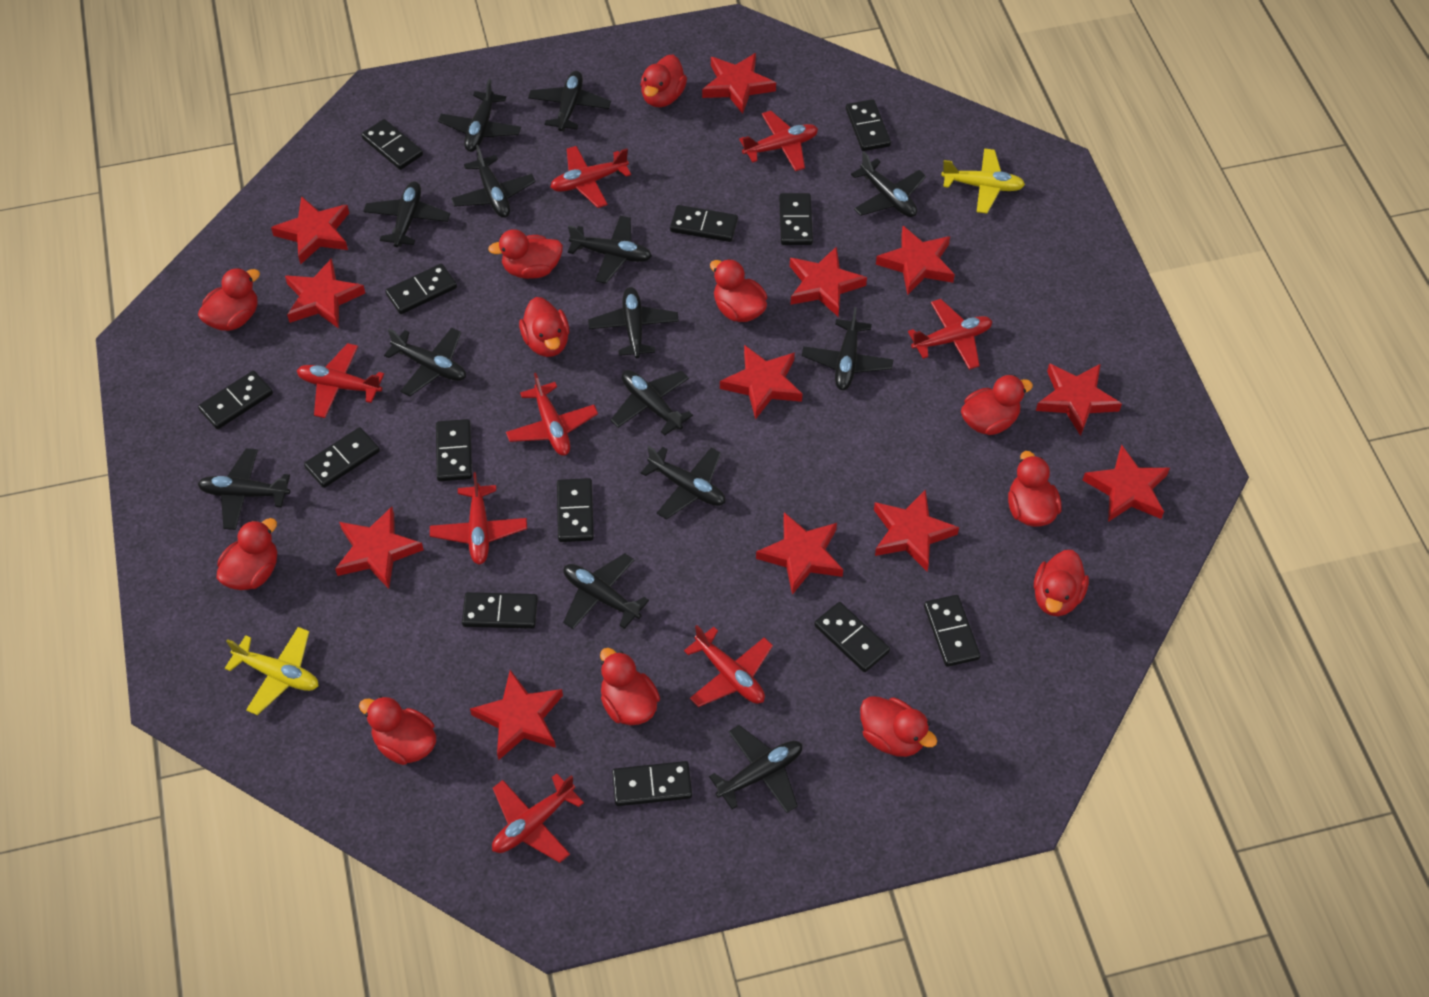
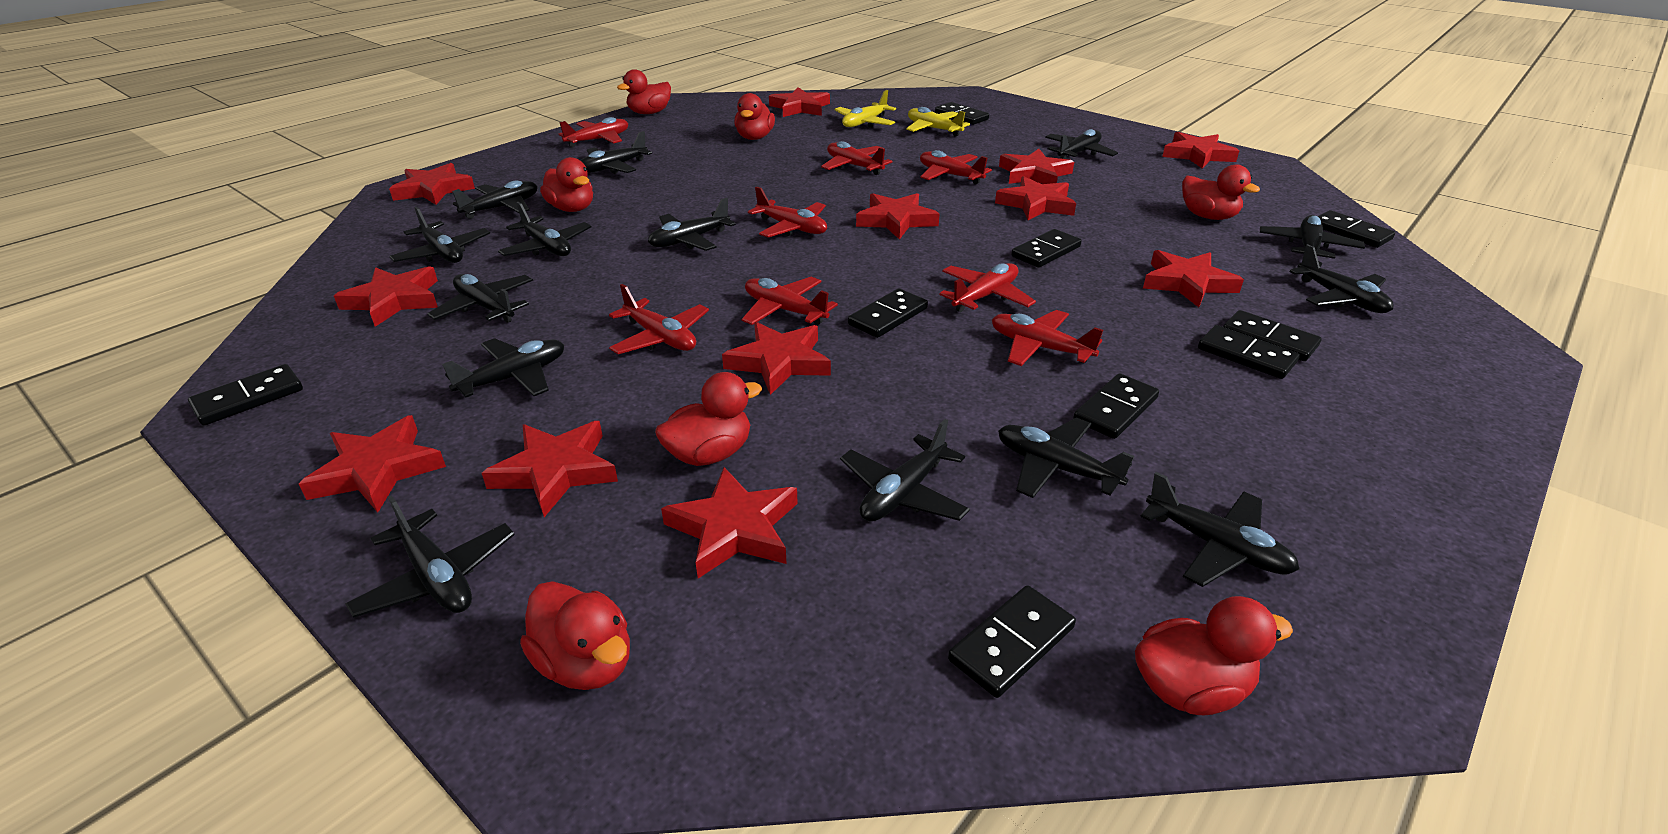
black domino: [198,371,273,429] [304,427,380,488] [361,119,423,170] [385,264,457,314] [436,419,472,481] [462,592,538,629] [557,478,594,542] [612,761,692,806] [670,205,738,242] [779,193,813,245] [814,602,890,672] [846,99,891,151] [924,595,981,667] = 13 -> [188,364,303,426] [848,288,928,338] [935,102,989,125] [948,586,1076,698] [1011,229,1082,267] [1073,373,1159,439] [1198,325,1300,379] [1223,310,1322,361] [1318,210,1395,248] = 9
red duck: [198,268,260,331] [217,518,277,590] [359,696,436,765] [488,229,563,279] [519,297,569,357] [600,648,660,725] [641,55,687,107] [710,259,767,322] [860,696,937,757] [961,375,1033,435] [1008,451,1061,527] [1034,550,1089,616] = 12 -> [520,581,630,690] [540,157,593,212] [617,69,671,114] [655,372,762,466] [734,93,775,140] [1135,596,1293,715] [1182,164,1260,220] = 7

